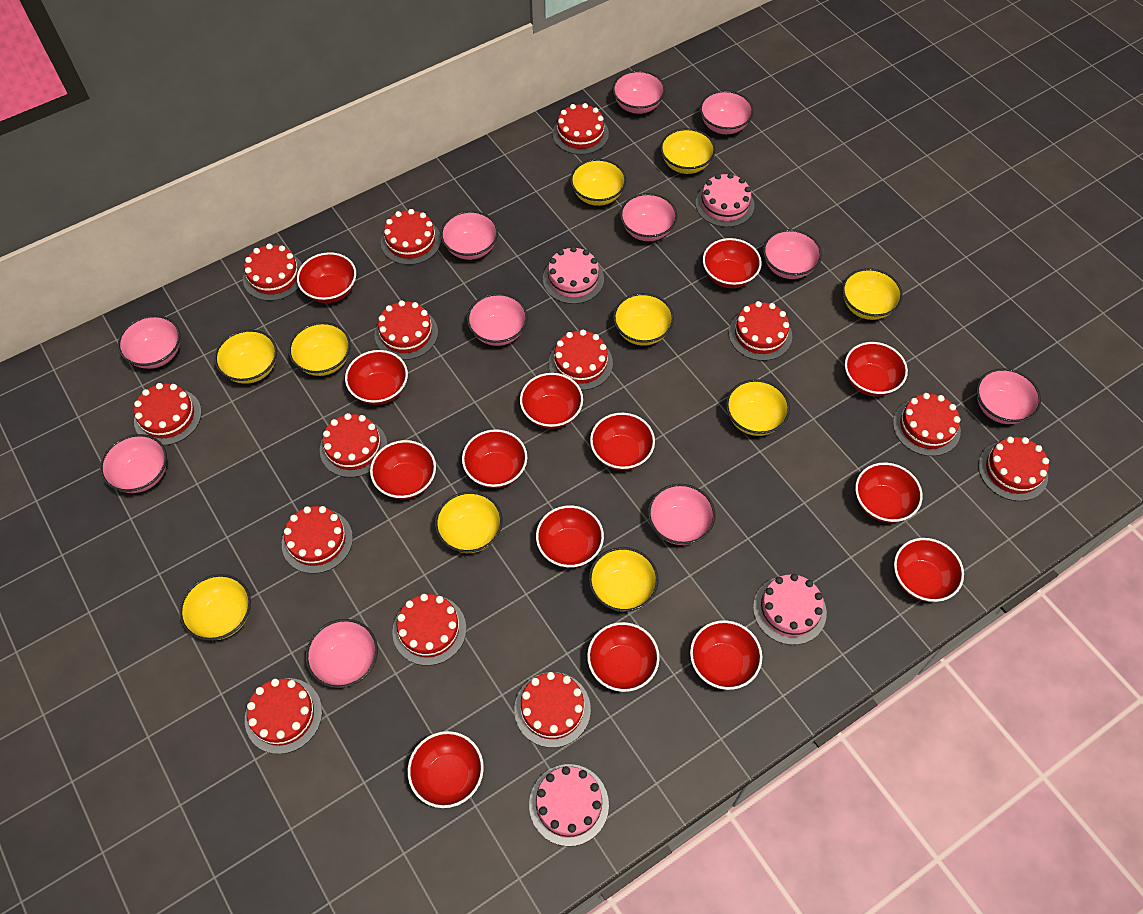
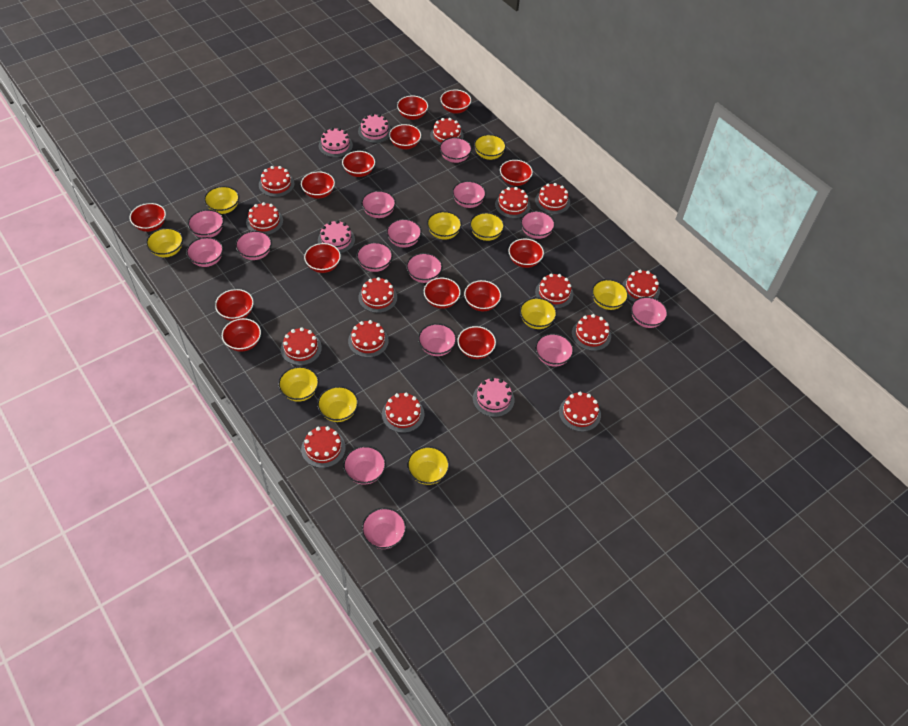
pink bowl: [100,434,167,493] [118,315,180,369] [306,619,378,688] [440,211,498,260] [467,293,528,346] [613,70,666,114] [620,193,677,241] [648,484,715,545] [700,90,754,134] [763,229,822,279] [977,368,1041,424] = 11 -> [186,237,223,267] [188,210,224,238] [235,231,272,260] [343,446,386,485] [357,242,393,272] [361,190,396,218] [362,508,406,549] [386,219,422,248] [406,253,442,283] [418,323,457,356] [439,137,472,163] [452,181,486,208] [521,211,555,239] [535,333,574,367] [631,297,668,328] = 15

